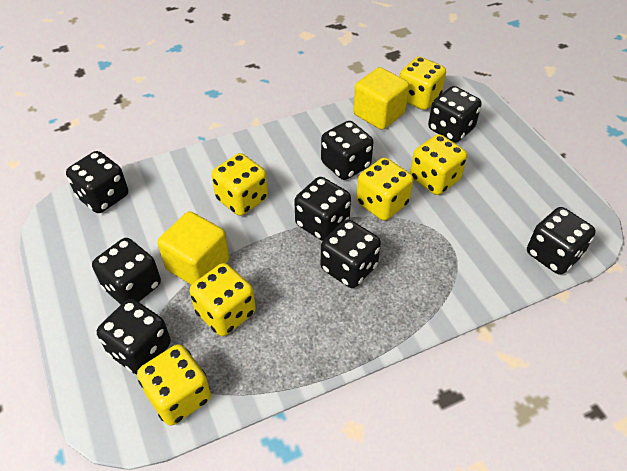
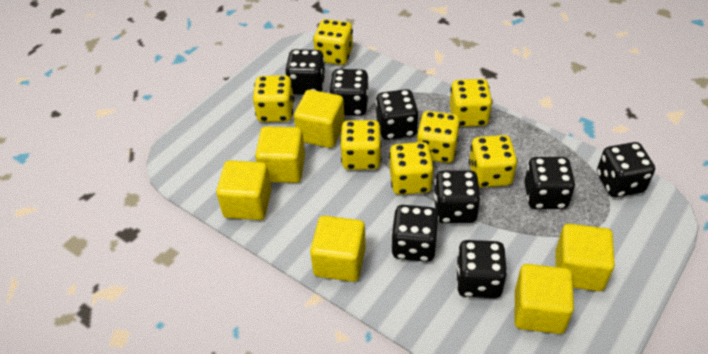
yellow cube: [157,211,229,285] [353,67,409,130] = 2 -> [216,160,272,220] [255,126,305,183] [294,90,345,148] [310,216,366,282] [514,264,574,334] [556,224,615,291] = 6
yellow dice: [137,344,211,426] [189,263,256,336] [211,153,268,216] [356,158,413,221] [400,57,446,110] [410,134,467,195] = 6 -> [253,75,294,122] [313,19,353,65] [341,120,382,170] [389,142,434,195] [417,111,460,163] [450,79,493,127] [469,135,517,188] = 7

